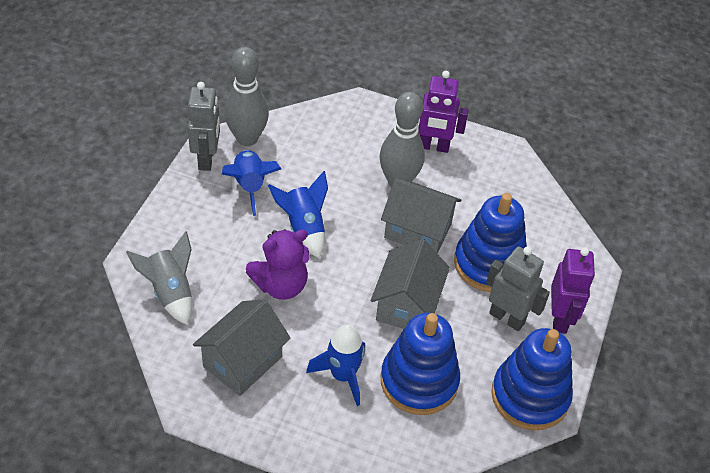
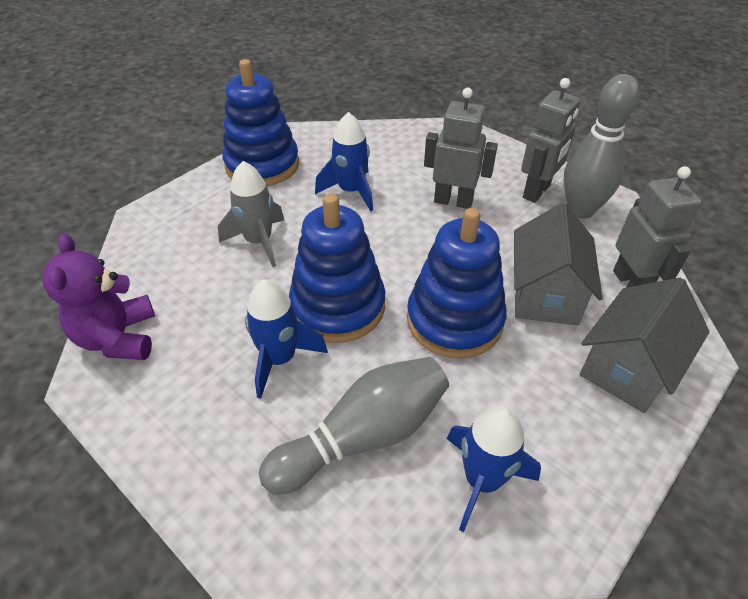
grey house: [193,299,291,396] [371,239,450,329] [381,178,461,254] = 3 -> [513,203,603,325] [580,278,710,413] = 2
grey robot: [188,82,220,171] [486,246,550,331] = 2 -> [424,88,498,209] [521,78,580,203] [613,166,701,288] = 3
purple robot: [418,71,469,153] [551,247,595,334] = 2 -> none = 0

